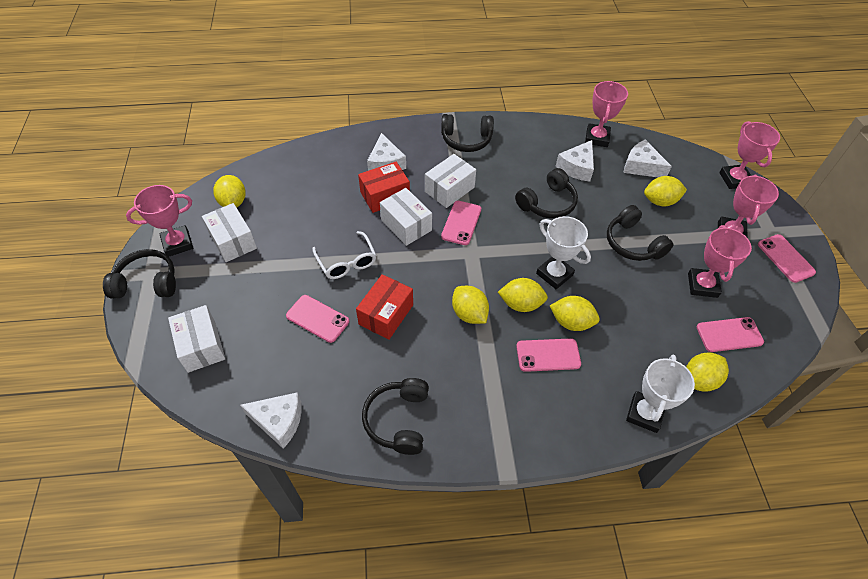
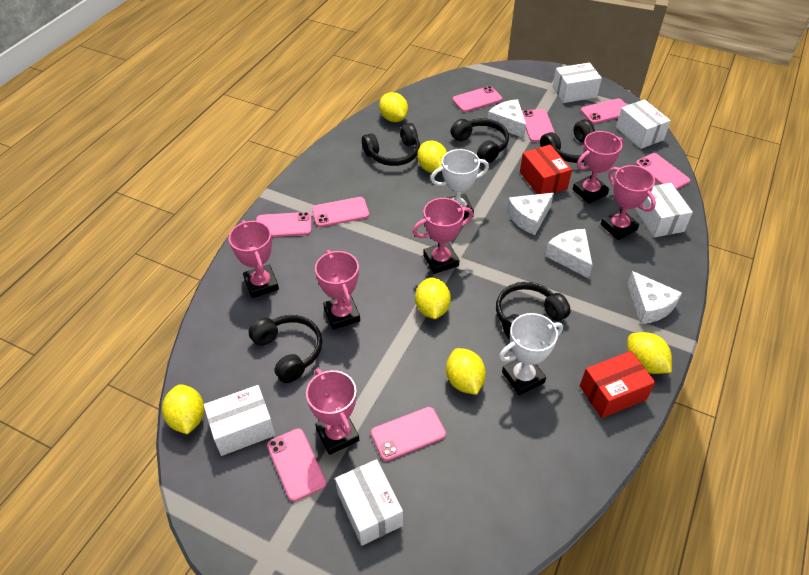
pink phone: [286,295,349,343] [441,201,481,245] [516,338,581,372] [697,317,764,352] [758,234,816,283] = 5 -> [256,212,312,237] [267,428,326,502] [312,197,369,227] [371,407,446,461] [453,86,502,112] [522,109,555,142] [581,98,627,124] [636,153,690,190] = 8
pink trophy: [126,185,193,257] [585,81,628,147] [688,225,752,298] [718,175,779,238] [719,121,780,189] = 5 -> [229,220,279,298] [306,368,359,455] [315,250,360,330] [413,198,473,274] [573,131,624,204] [600,165,656,240] = 6
white box: [168,305,225,373] [202,203,257,262] [380,188,432,246] [425,154,476,208] = 4 -> [204,385,275,456] [335,459,403,546] [553,62,602,103] [616,99,671,149] [635,183,693,238] = 5
white glasses: [313,231,376,279] = 1 -> none = 0

